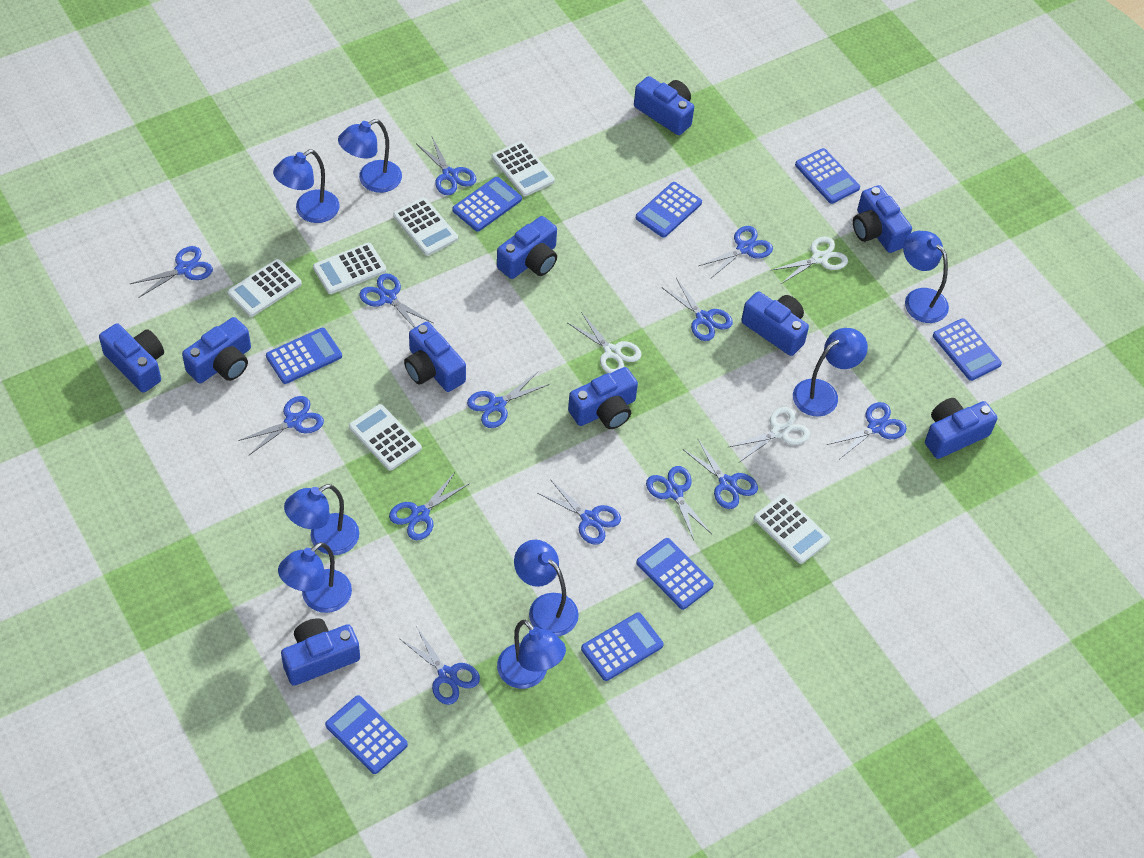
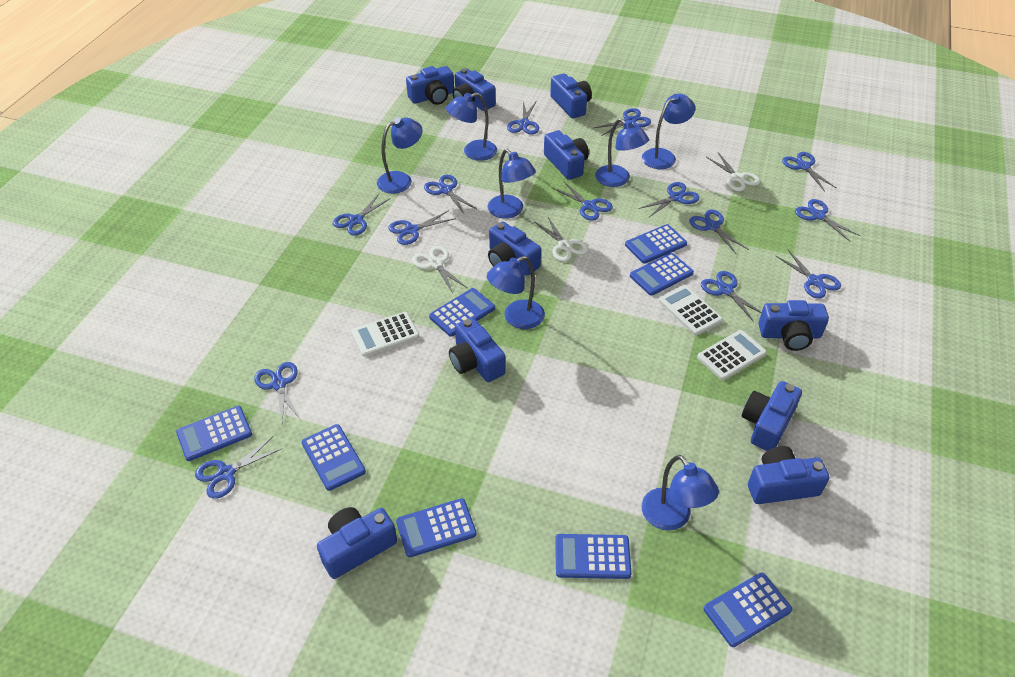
blue lamp: [273,150,339,223] [278,542,352,613] [284,484,359,555] [338,119,402,193] [497,620,566,689] [514,540,579,636] [793,328,868,417] [903,231,949,323] = 8 -> [377,117,423,194] [446,92,497,161] [487,256,545,329] [488,149,536,218] [595,118,649,187] [642,94,695,169] [642,455,719,530] = 7
blue scissors: [130,246,213,298] [238,396,324,455] [359,273,433,328] [389,472,470,541] [400,626,480,705] [417,137,476,195] [467,372,550,428] [538,479,621,545] [646,466,712,540] [663,278,733,341] [682,439,758,509] [699,226,773,279] [827,402,907,459] = 13 -> [195,437,283,499] [254,362,301,423] [333,194,391,236] [388,210,456,245] [424,175,477,215] [507,101,539,135] [553,181,613,221] [594,108,651,136] [638,182,699,218] [689,210,749,254] [701,271,762,322] [775,249,841,299] [782,152,836,192] [795,199,860,241] = 14
white calculator: [227,259,302,317] [313,243,386,294] [349,404,422,471] [393,198,458,256] [492,141,555,197] [754,494,830,564] = 6 -> [351,312,420,357] [658,285,723,336] [697,330,767,380] = 3

